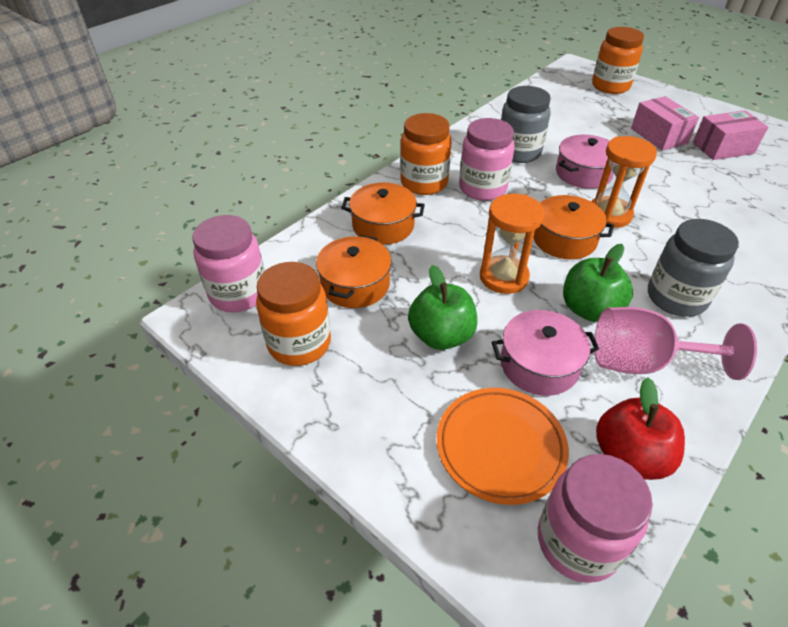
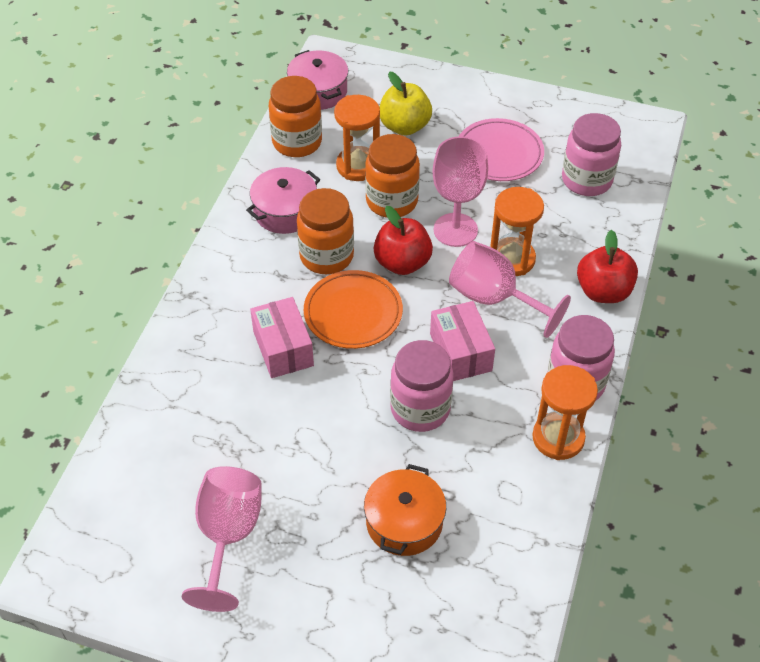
green apple: [408,265,477,350] [563,244,633,322] = 2 -> none = 0
grey jar: [501,86,551,163] [648,219,739,317] = 2 -> none = 0
orange hourglass: [480,194,545,294] [591,136,657,228] = 2 -> [334,95,380,181] [490,187,544,276] [532,365,598,460] = 3
orange pot: [316,235,392,308] [341,183,425,245] [533,195,614,259] = 3 -> [364,464,446,556] = 1
pink goblet: [595,307,757,380] = 1 -> [182,466,262,612] [432,136,488,247] [449,241,571,338] = 3
pink plate: none = 0 -> [459,118,544,181] = 1
red apple: [596,378,685,480] = 1 -> [374,206,433,275] [577,230,638,303] = 2
yellow apple: none = 0 -> [380,71,432,136] = 1

